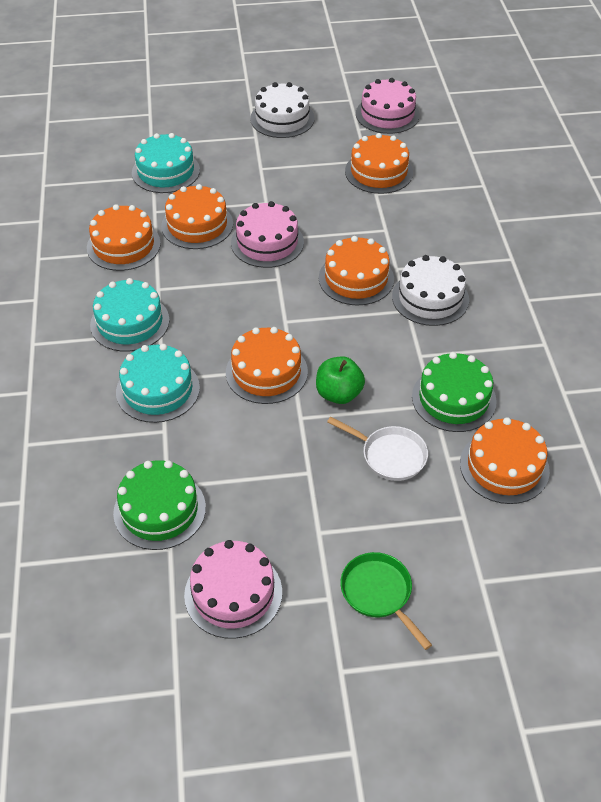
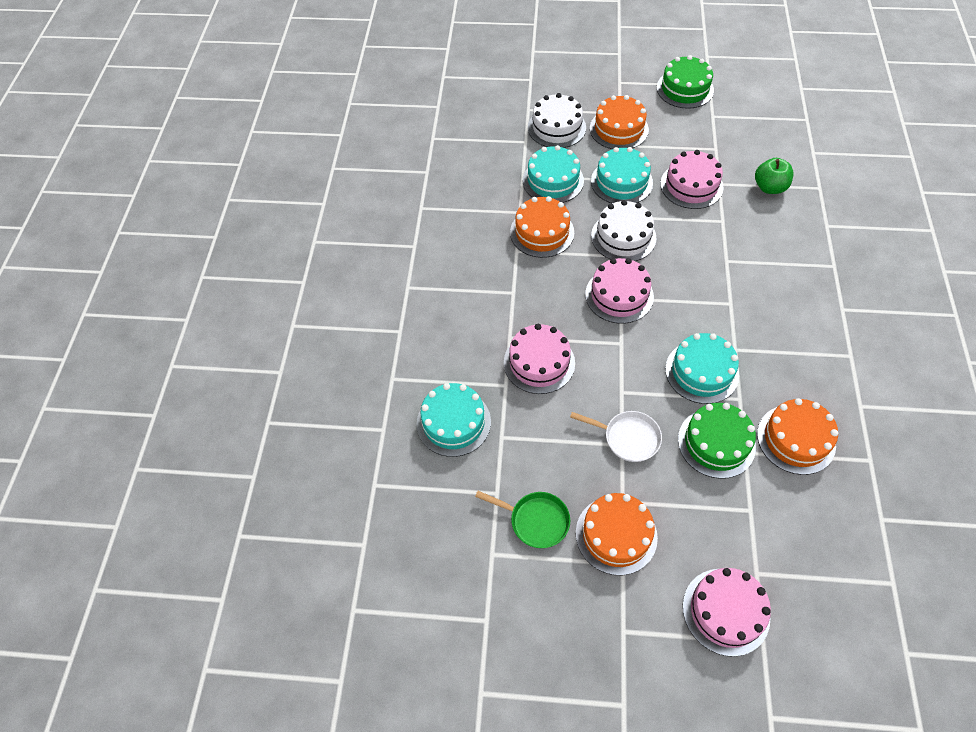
orange cake: [87,204,161,271] [161,184,233,249] [226,327,308,404] [319,236,394,305] [345,133,413,194] [460,417,550,504] = 6 -> [510,196,574,258] [576,493,658,575] [590,95,649,149] [757,398,838,475] = 4
pink cake: [184,540,282,639] [231,201,304,268] [356,78,420,134] = 3 -> [504,324,575,394] [585,258,654,324] [660,150,724,209] [683,568,771,657] = 4
turquoise cake: [90,278,169,352] [116,344,200,423] [132,133,200,193] = 3 -> [417,383,491,457] [523,145,584,203] [591,147,653,203] [665,333,739,404] = 4

